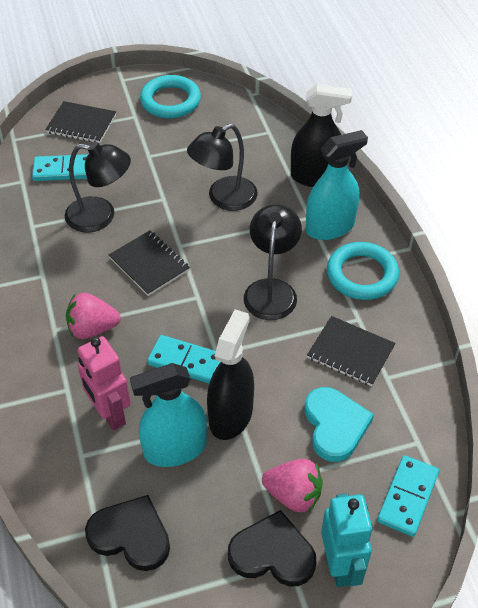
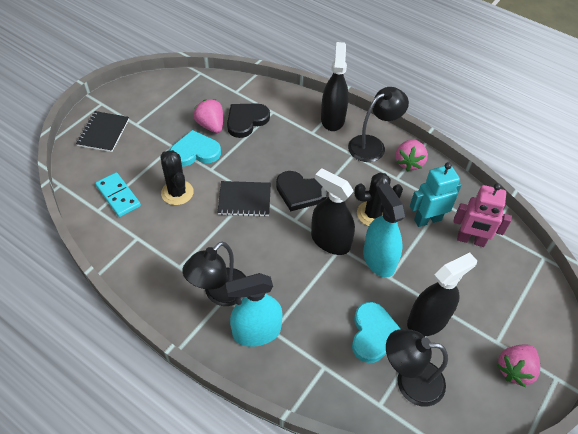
black cactus: none = 0 -> [160,150,194,205] [354,172,403,226] = 2
black notebook: [45,101,116,143] [109,230,190,296] [307,316,396,386] = 3 -> [76,111,129,152] [217,181,271,217] = 2
black spray bottle: [207,310,254,440] [291,84,352,187] = 2 -> [311,168,355,255] [321,42,349,131] [407,252,477,336] = 3
pink strawberry: [66,293,121,339] [262,459,323,513] = 2 -> [193,99,223,133] [395,139,428,172] [497,345,540,387] = 3
turquoise domino: [32,154,88,181] [147,335,220,383] [377,455,439,537] = 3 -> [95,172,141,217] = 1
turquoise heart: [305,387,374,462] = 1 -> [170,130,221,166] [352,302,400,363] = 2
turquoise ring: [140,75,201,118] [327,242,399,300] = 2 -> none = 0

